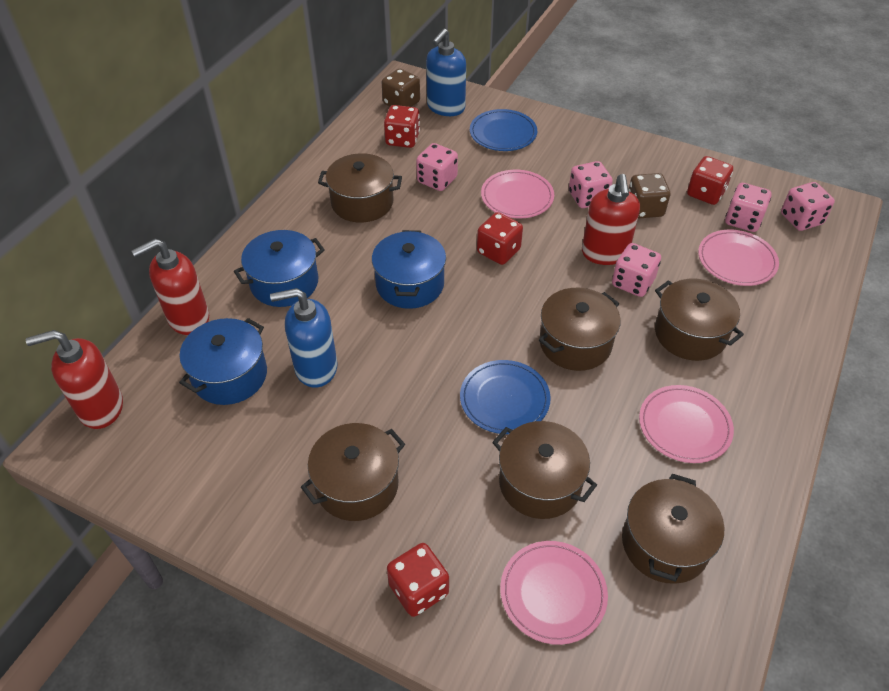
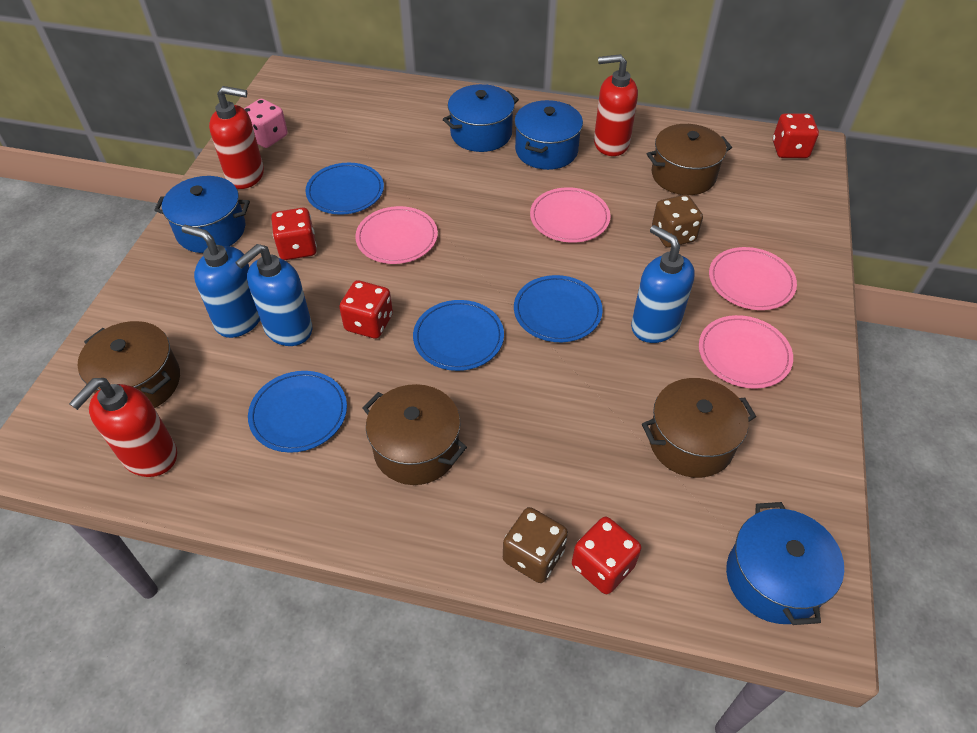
blue plate: [460,360,551,434] [470,109,537,151] = 2 -> [248,371,347,453] [305,163,384,215] [413,300,504,371] [514,275,603,342] = 4
blue pot: [179,318,267,405] [234,230,325,307] [372,230,446,309] = 3 -> [154,176,250,253] [443,84,519,152] [514,100,583,170] [726,502,844,625] = 4
blue soap dispenser: [270,288,337,388] [426,29,466,116] = 2 -> [182,225,260,338] [235,244,312,346] [631,225,695,343] = 3
brown pot: [301,423,405,521] [318,153,402,222] [492,421,597,519] [539,288,621,371] [622,474,724,584] [655,279,744,361] = 6 -> [77,321,180,408] [363,384,467,485] [642,378,756,478] [647,124,732,195] = 4
pink dice: [416,143,458,191] [569,161,613,208] [612,243,661,297] [725,183,771,232] [781,182,835,231] = 5 -> [244,99,288,148] = 1

